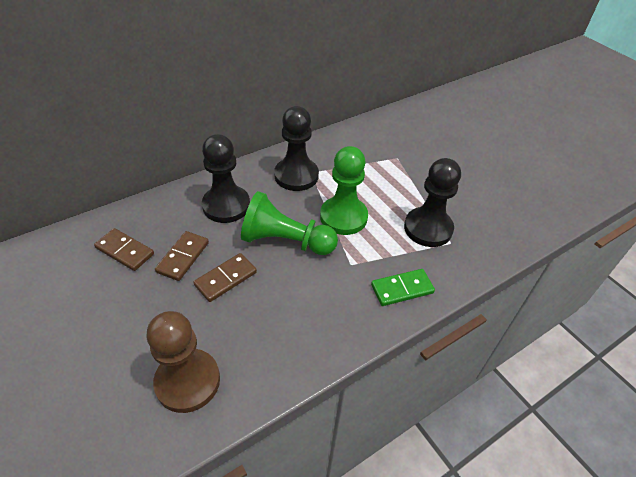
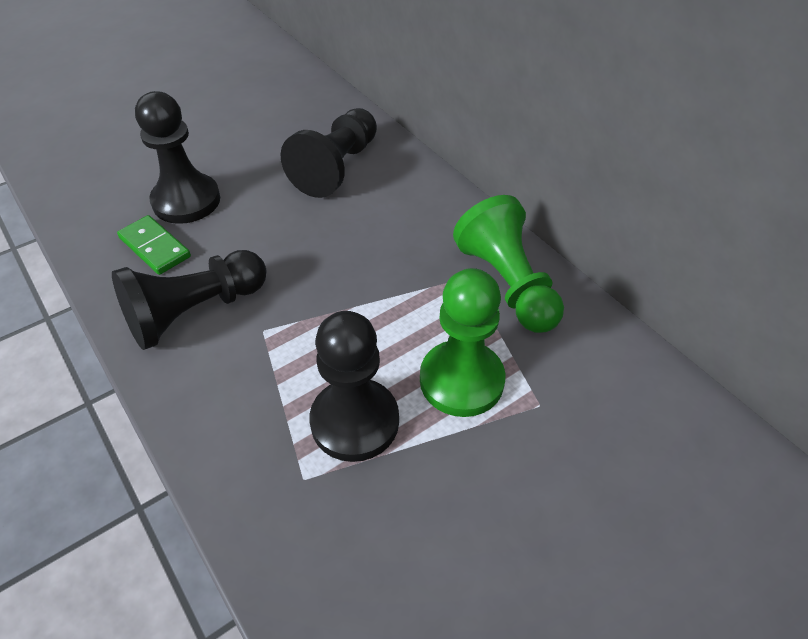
black pawn: [202,134,250,223] [274,106,319,191] [404,158,461,247] = 3 -> [112,250,266,350] [135,91,220,224] [281,108,377,198] [310,311,399,462] = 4
brown domino: [94,228,154,271] [155,231,209,281] [193,253,257,302] = 3 -> none = 0
brown pawn: [147,311,220,413] = 1 -> none = 0

